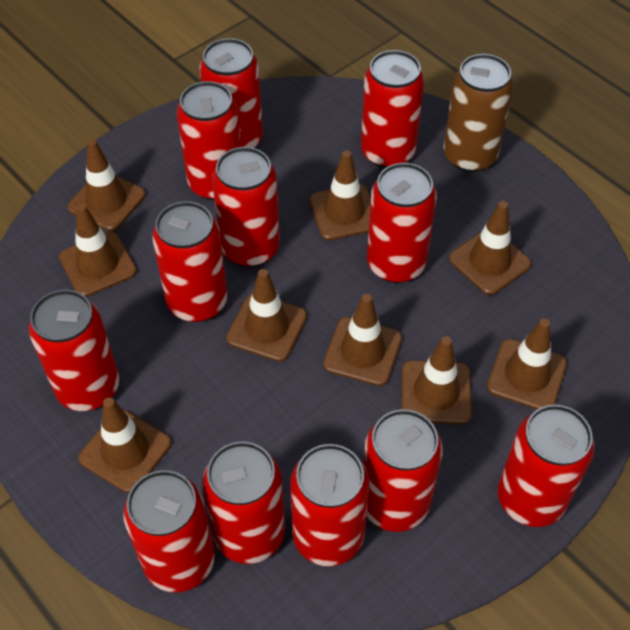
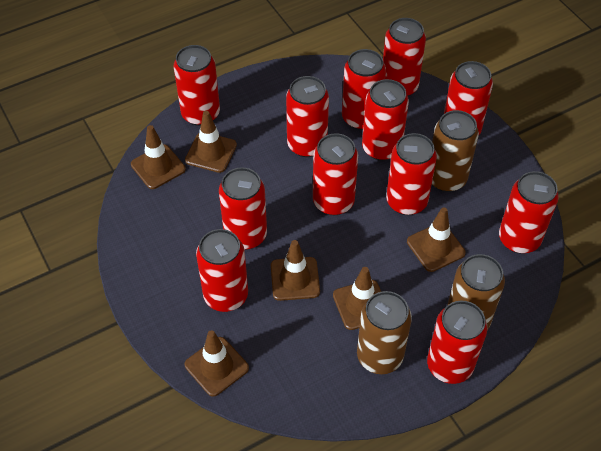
brown can: [443,54,514,172] = 1 -> [357,291,412,374] [432,110,479,192] [447,254,505,330] = 3
brown traffic cone: [59,204,137,297] [67,139,146,231] [78,397,171,493] [226,269,307,362] [309,150,371,240] [323,294,402,386] [402,336,472,424] [449,201,531,295] [487,318,567,409] = 9 -> [131,125,186,189] [185,111,237,173] [185,330,249,397] [271,240,320,301] [333,267,381,330] [407,207,466,272] = 6

